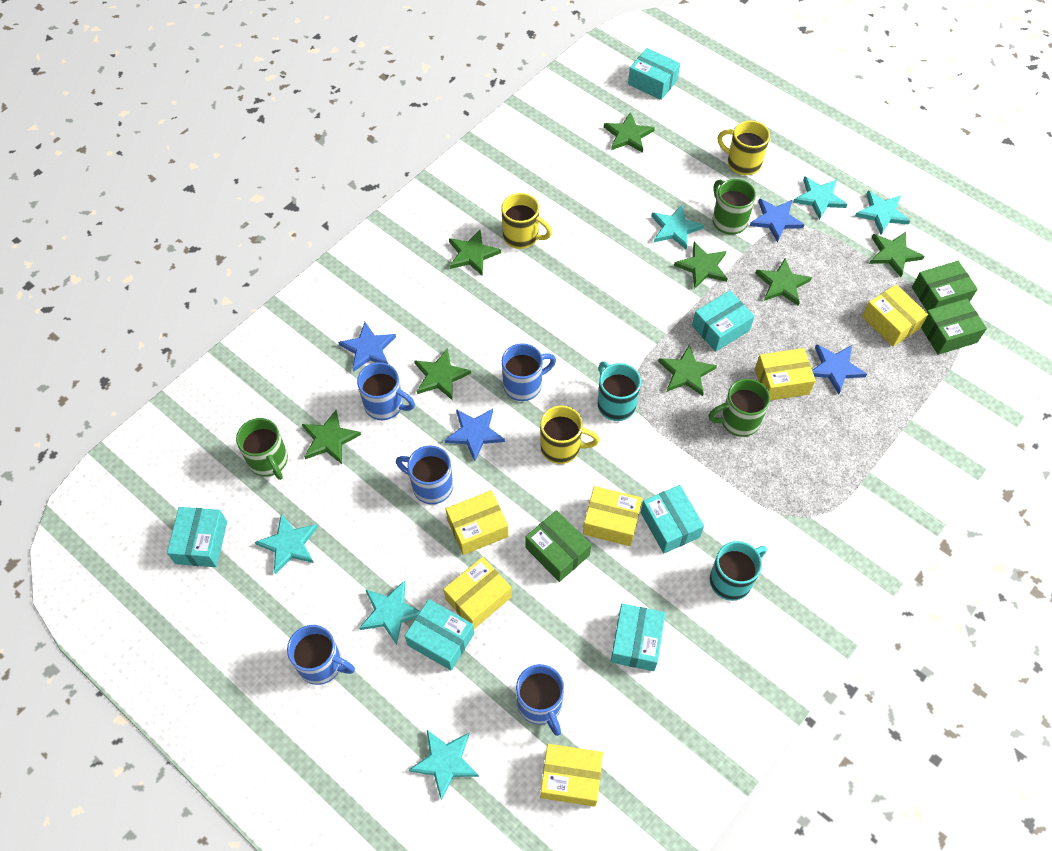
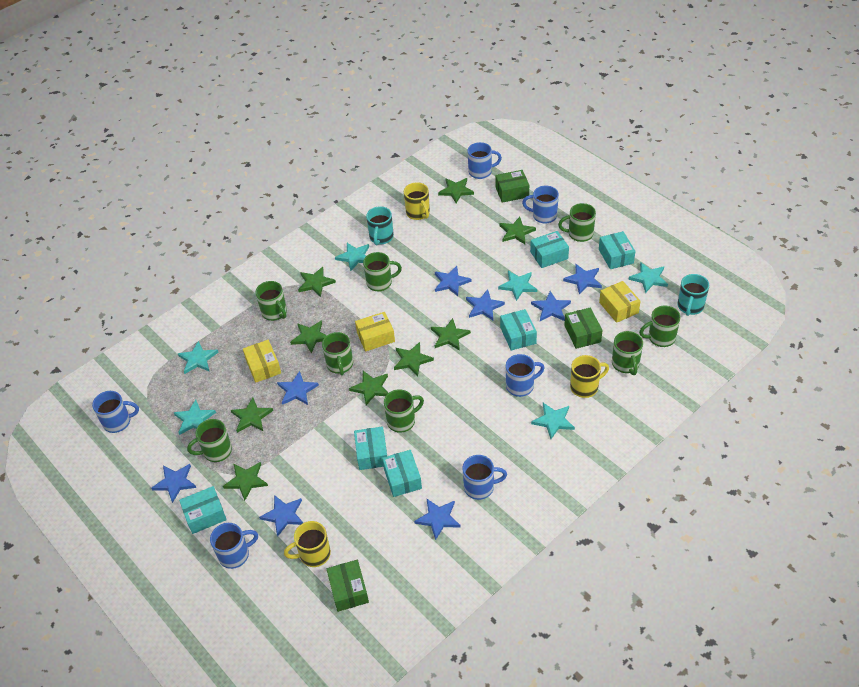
blue mug: [287,625,355,685] [357,362,415,420] [396,445,453,504] [502,343,556,401] [516,664,564,736] = 5 -> [92,391,139,433] [210,523,258,569] [463,455,507,500] [467,142,502,179] [506,354,545,397] [522,186,559,224] = 6
blue star: [338,322,396,372] [444,409,505,461] [750,198,805,242] [812,344,867,394] = 4 -> [151,464,196,503] [259,495,303,536] [277,371,319,405] [414,499,461,540] [435,266,472,296] [466,290,505,320] [531,291,571,321] [563,264,602,295] = 8
green mug: [236,418,288,480] [708,379,770,437] [713,179,756,235] = 3 -> [187,419,232,462] [255,281,287,321] [322,332,353,376] [363,252,402,291] [384,389,424,433] [558,203,596,242] [612,331,643,375] [639,306,681,347] = 8
green star: [302,410,361,464] [414,348,471,400] [449,230,501,276] [604,112,655,153] [658,345,717,396] [674,242,728,289] [755,258,812,306] [869,232,924,277] = 8 -> [223,462,268,501] [231,397,273,433] [290,320,327,353] [298,267,336,297] [349,371,388,405] [394,342,434,376] [431,318,471,351] [438,178,474,203] [499,217,536,244] = 9
yellow box: [443,557,512,629] [446,490,509,555] [540,744,603,807] [583,486,642,546] [755,348,816,401] [862,284,928,347] = 6 -> [243,340,281,383] [355,312,395,351] [599,281,641,323] = 3

